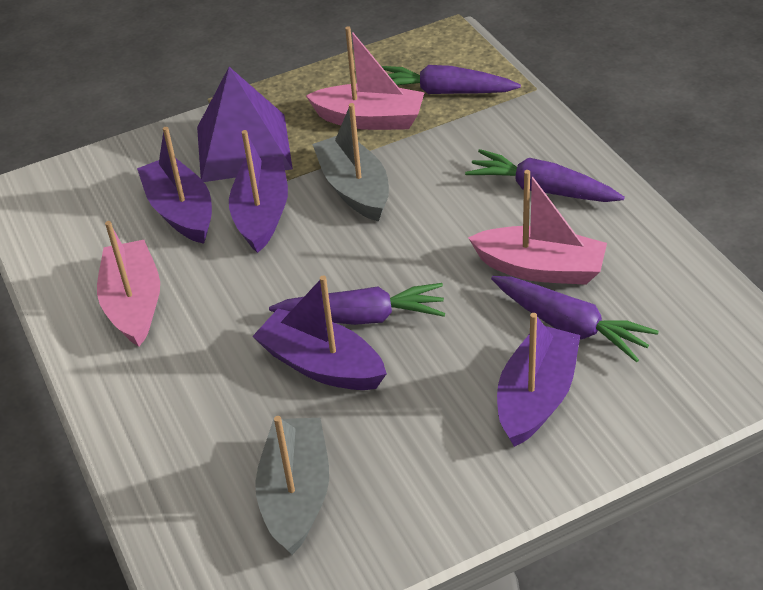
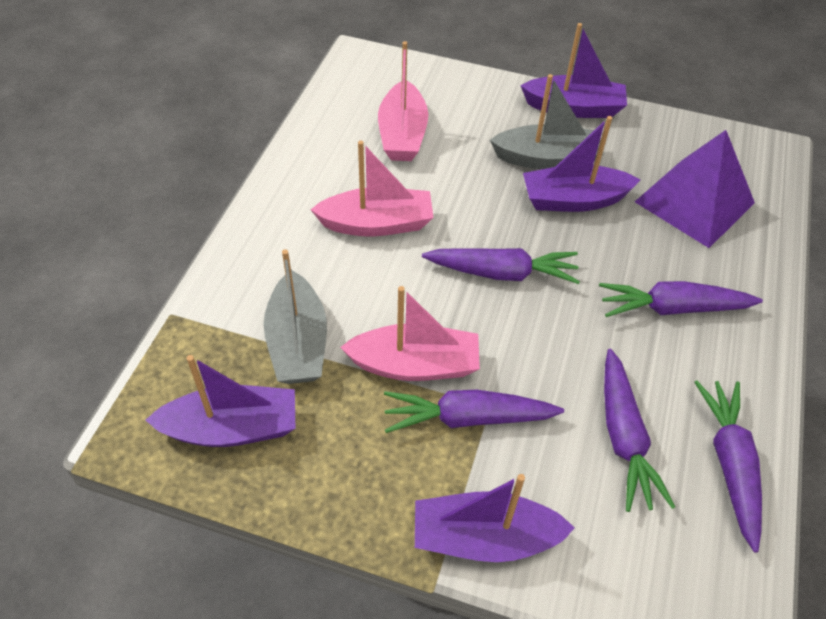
purple carrot: [269,283,445,325] [381,65,521,94] [465,149,625,202] [491,276,659,362] = 4 -> [384,390,564,433] [422,248,580,284] [599,281,763,317] [604,349,675,512] [694,381,762,553] = 5

